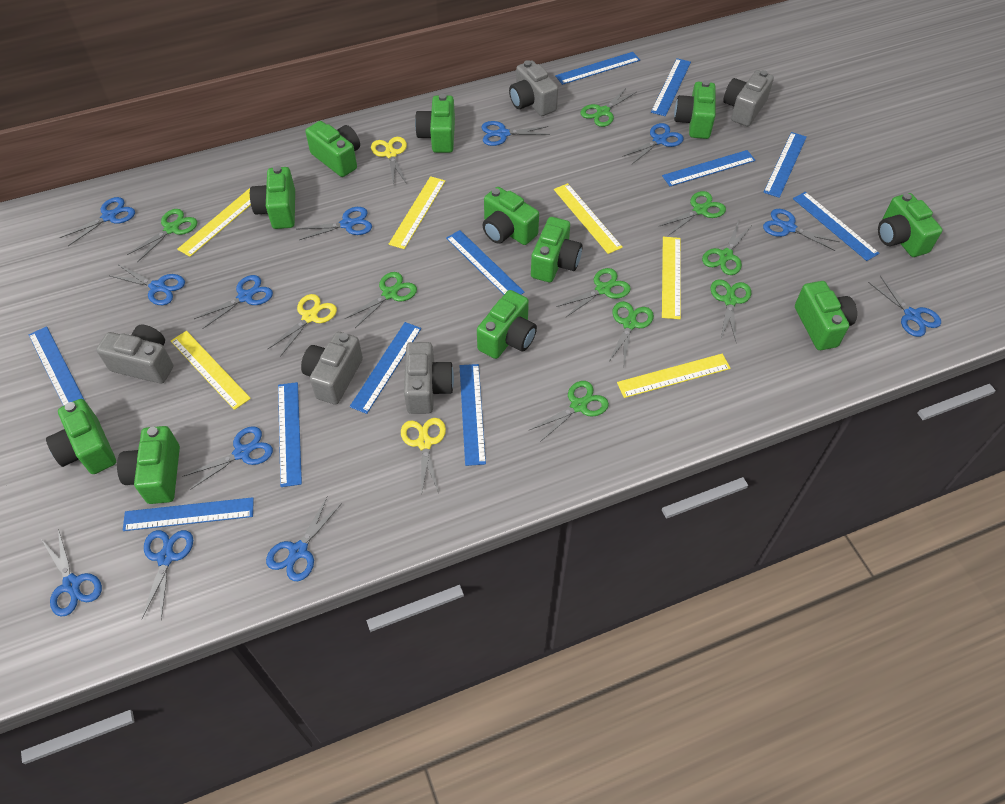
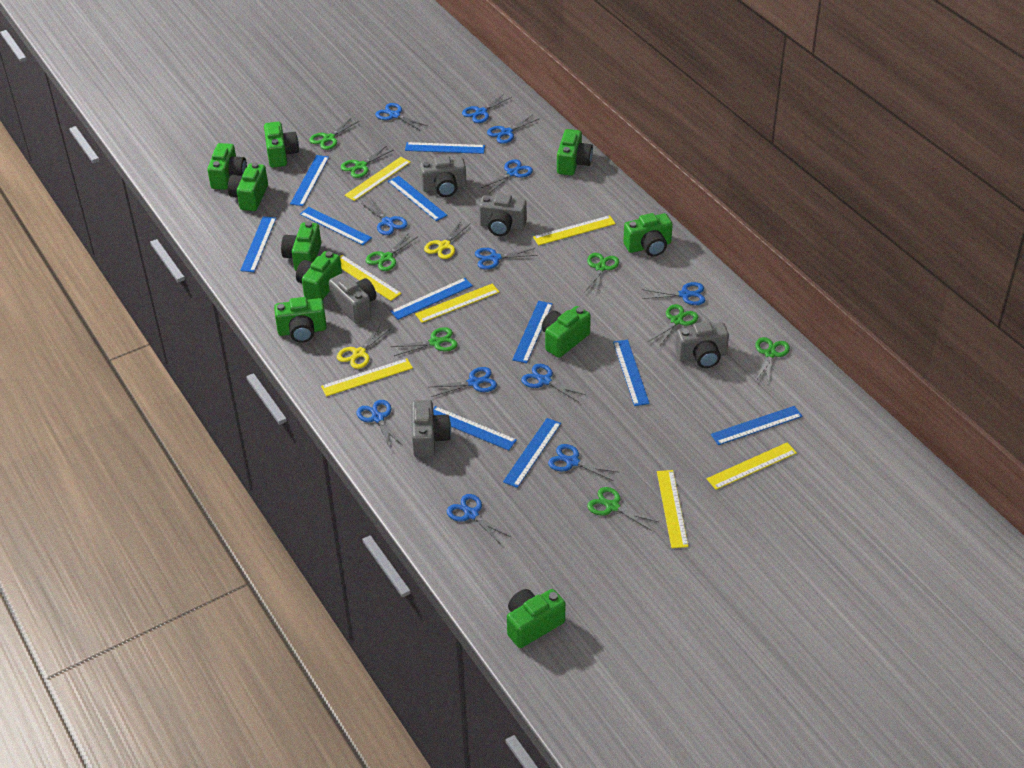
green camera: [46,399,116,474] [117,426,180,504] [250,166,295,229] [305,121,360,177] [415,94,455,153] [477,290,537,359] [483,187,539,245] [531,217,583,282] [674,80,716,139] [795,281,857,350] [878,193,943,257] = 11 -> [207,143,247,190] [228,163,268,211] [264,122,299,168] [274,297,327,343] [281,221,321,271] [296,251,342,300] [507,589,565,648] [542,306,591,358] [557,129,593,176] [623,213,673,257] = 10
green scissors: [127,209,197,262] [345,272,417,328] [530,381,609,442] [556,268,631,318] [581,87,637,127] [608,301,654,365] [660,191,726,236] [702,220,753,275] [710,279,751,341] = 9 -> [309,117,359,150] [340,146,394,178] [366,233,417,271] [391,327,458,356] [584,253,619,295] [587,487,658,531] [648,304,698,348] [755,337,790,382] = 8
yellow ruler: [171,331,251,410] [177,188,251,257] [389,176,445,249] [554,183,623,254] [617,354,731,398] [662,237,681,319] = 6 -> [321,358,413,397] [340,255,401,301] [345,157,411,201] [415,284,499,323] [533,215,616,246] [657,470,689,548] [707,442,797,490] = 7
yellow scissors: [268,294,337,357] [371,137,407,186] [401,418,446,496] = 3 -> [337,325,390,369] [424,221,471,259] = 2

